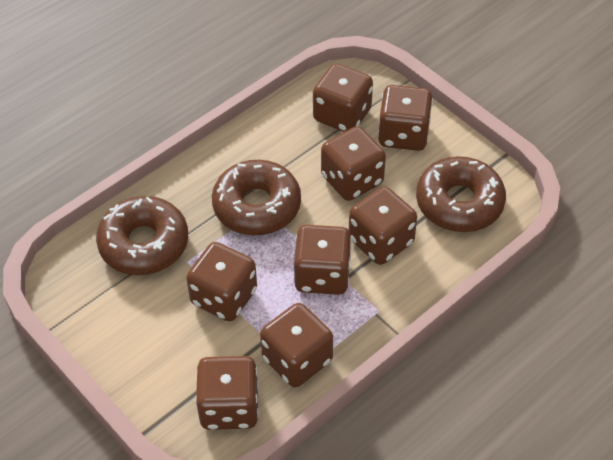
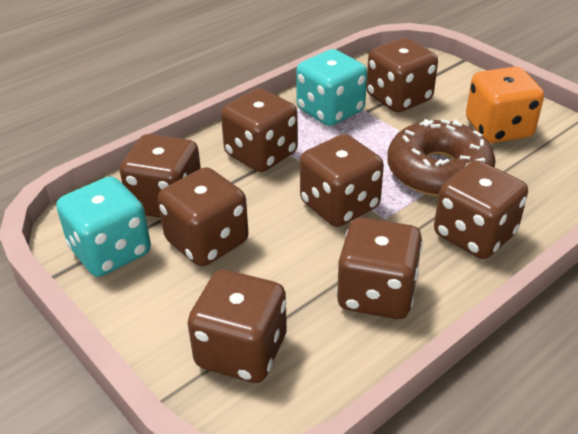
brown donut: [96,196,188,275] [212,160,301,235] [416,156,506,232] = 3 -> [387,119,496,197] = 1
orange dice: none = 0 -> [466,67,544,143] = 1
turquoise dice: none = 0 -> [56,176,151,277] [296,49,367,126] = 2

